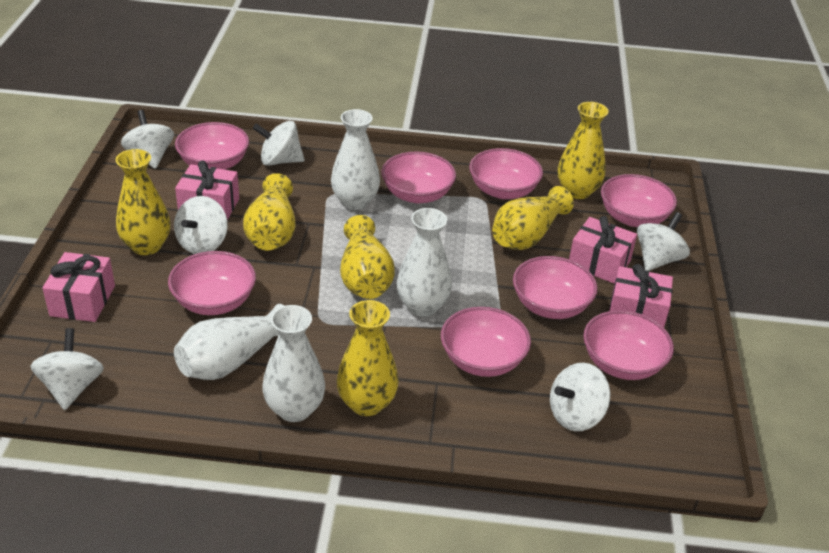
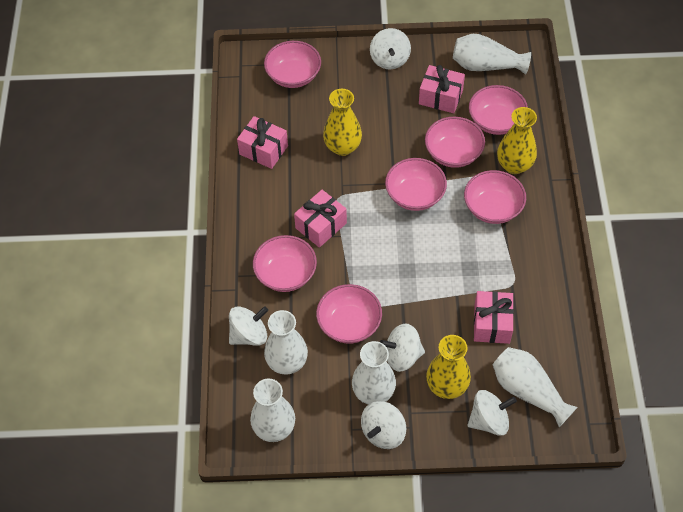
pink bowl: [168,251,256,315] [175,122,249,170] [381,152,456,203] [441,307,531,377] [469,148,543,199] [513,256,598,319] [583,310,674,380] [601,174,677,227] = 8 -> [253,235,317,292] [264,41,321,88] [316,284,382,344] [385,158,447,211] [425,117,485,168] [464,170,526,224] [469,85,528,135] = 7
white spinning top: [30,328,104,410] [121,110,174,169] [174,196,228,254] [253,121,304,166] [550,363,610,431] [637,212,690,271] = 6 -> [229,306,268,346] [361,401,406,449] [370,28,411,69] [380,323,425,372] [468,390,517,436] = 5
white vase: [174,304,284,380] [262,305,325,422] [331,109,380,210] [397,208,452,317] = 4 -> [250,379,295,442] [264,310,308,375] [352,341,396,405] [453,34,531,75] [493,347,578,427] = 5
yellow vase: [116,149,171,255] [243,173,296,250] [337,300,399,416] [340,215,395,299] [492,186,574,250] [558,102,609,199] = 6 -> [323,89,362,156] [426,335,471,399] [497,107,537,174] = 3

